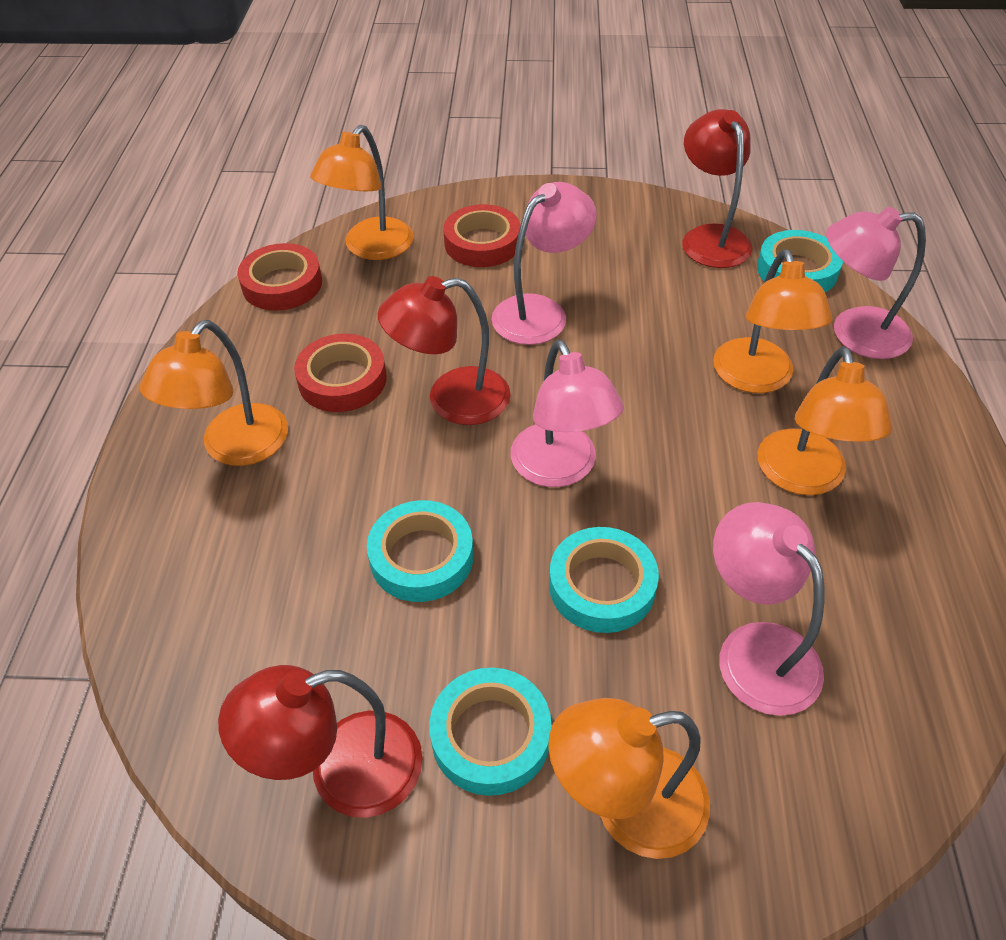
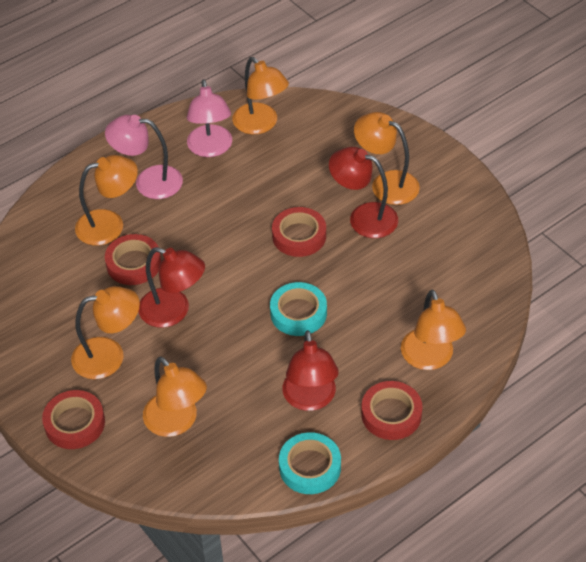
orange lamp: [140,320,288,466] [310,125,414,260] [548,698,710,859] [713,249,833,393] [758,347,893,495] = 5 -> [71,286,140,379] [75,155,138,246] [143,356,207,437] [232,57,289,134] [354,112,420,205] [401,290,466,370] = 6
pink lamp: [492,182,597,345] [511,340,624,487] [713,502,824,716] [826,207,926,359] = 4 -> [105,115,183,199] [187,79,232,157] = 2
red tape: [237,243,322,311] [294,334,387,412] [443,204,520,267] = 3 -> [42,390,105,449] [105,234,161,285] [272,207,326,257] [361,381,423,440] = 4
turquoise tape: [367,500,474,602] [429,668,551,796] [549,527,659,633] [757,230,843,292] = 4 -> [270,282,327,336] [279,432,341,494] = 2

